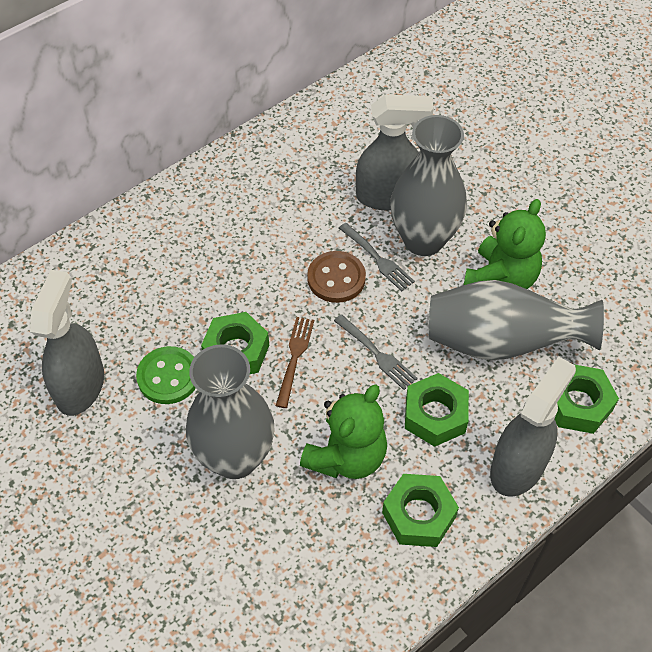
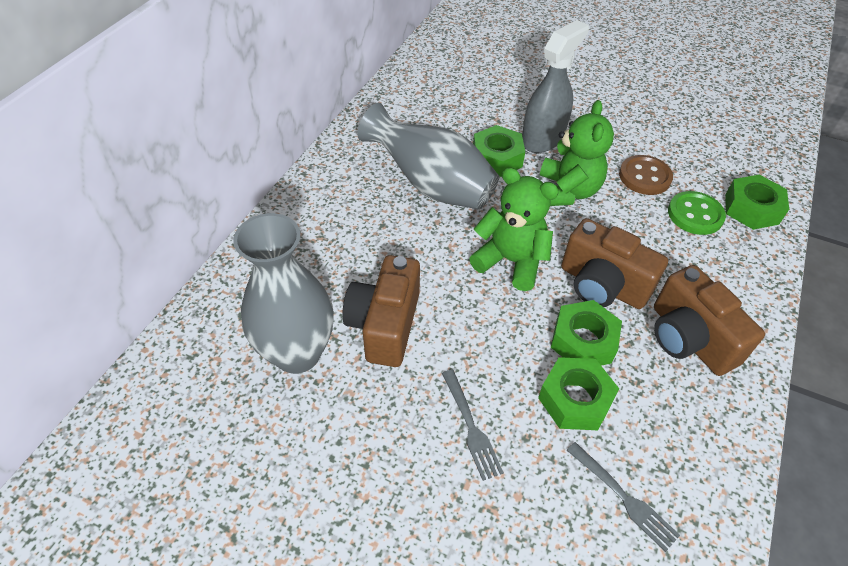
brown camera: none = 0 -> [342,255,420,367] [561,218,668,309] [654,265,765,376] = 3
brown fork: [276,317,314,408] = 1 -> none = 0
grey spray bottle: [30,270,104,416] [356,94,434,210] [490,356,576,497] = 3 -> [522,20,589,153] = 1
grey vase: [186,344,274,479] [390,115,467,256] [429,280,604,360] = 3 -> [233,213,334,374] [357,103,499,209] = 2

